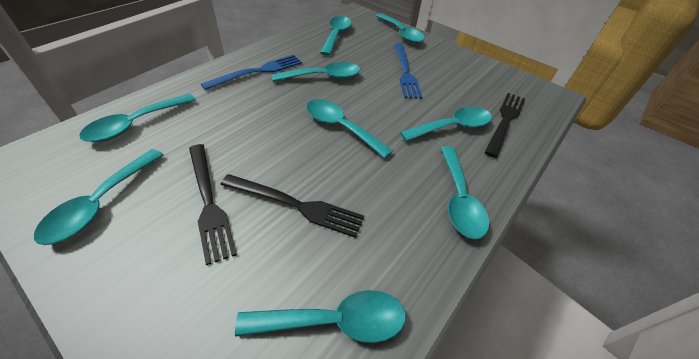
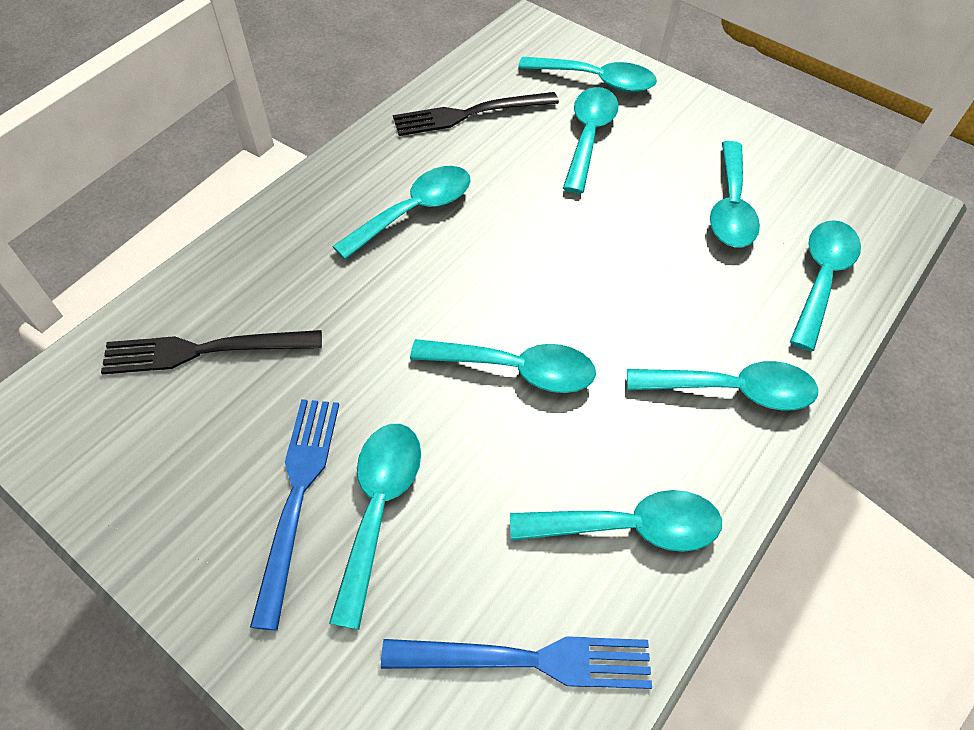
black fork: [189,144,237,265] [220,174,364,238] [485,93,525,158] = 3 -> [101,330,322,374] [393,92,559,136] = 2

